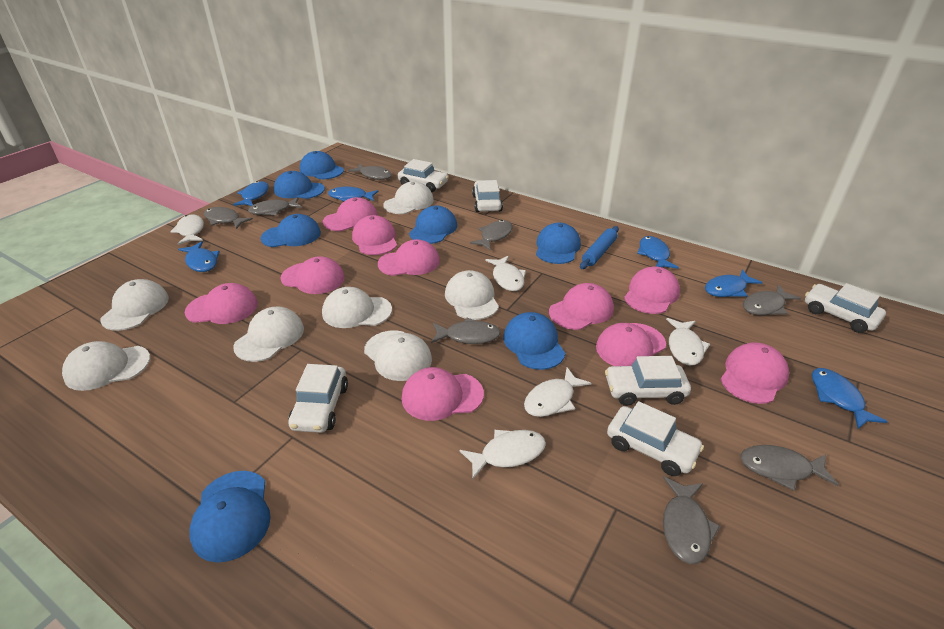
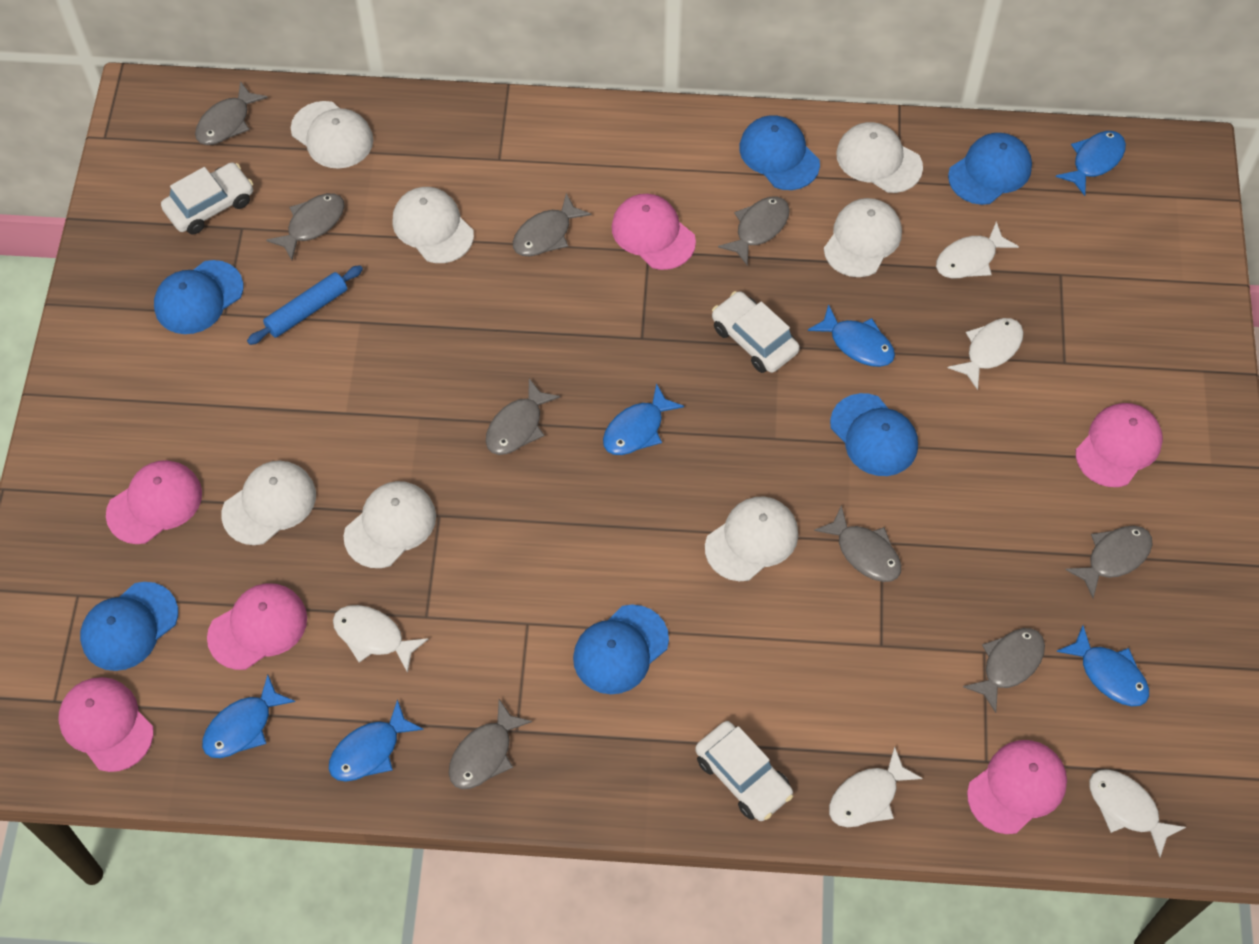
blue cap: [189,471,271,563] [261,214,321,247] [274,171,325,199] [300,151,344,179] [409,206,457,244] [503,312,565,370] [536,223,581,264] = 7 -> [80,582,178,671] [154,260,244,334] [573,605,669,694] [739,115,820,190] [830,393,918,476] [948,133,1032,205] = 6
grey fish: [204,207,253,229] [248,197,302,215] [348,164,392,180] [431,318,501,344] [470,220,513,250] [663,477,721,564] [741,445,839,491] [743,285,801,315] = 8 -> [195,81,268,145] [266,193,345,260] [449,699,532,789] [486,379,560,455] [513,193,591,256] [718,196,790,266] [814,505,901,582] [963,628,1045,713] [1065,526,1153,598] = 9
pink cap: [185,283,258,324] [281,256,345,294] [323,197,378,231] [352,215,397,255] [378,239,440,276] [402,367,484,421] [549,283,614,330] [596,323,666,366] [624,266,680,314] [720,343,789,404] = 10 -> [58,677,153,772] [106,460,202,544] [207,583,307,670] [611,194,696,270] [967,740,1067,834] [1076,403,1163,487] = 6
white car: [288,364,348,433] [398,159,449,192] [472,180,503,212] [605,356,691,406] [607,401,704,476] [805,283,886,333] = 6 -> [161,162,253,235] [695,721,793,821] [712,291,800,373] = 3

